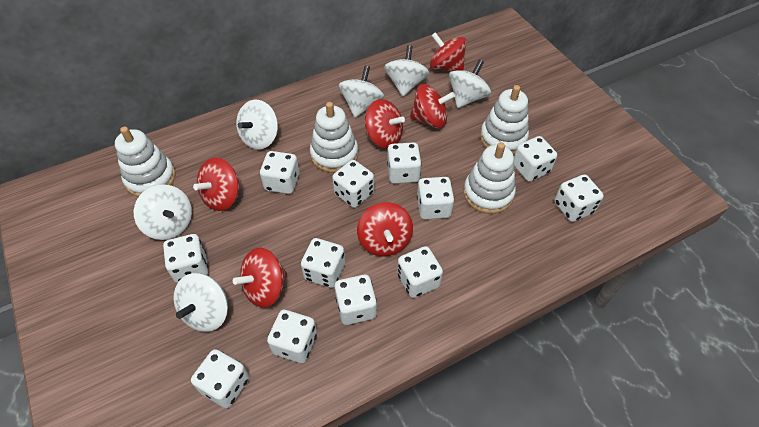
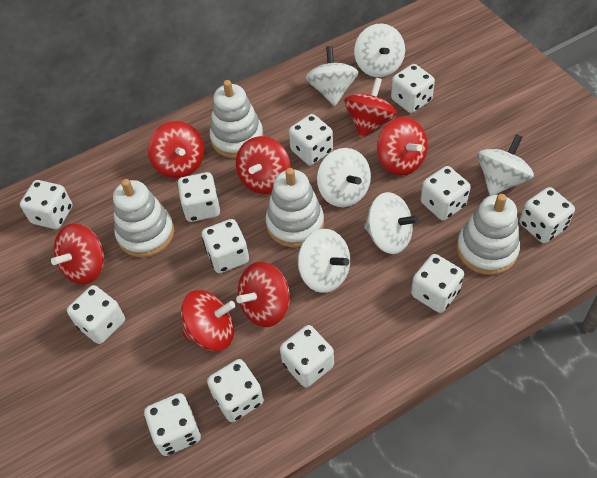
red spinning top: [193,157,239,211] [233,247,287,308] [357,202,413,257] [365,99,405,149] [410,84,455,128] [430,32,467,71] = 6 -> [51,223,104,285] [148,121,204,178] [181,290,235,351] [236,136,290,194] [236,262,290,327] [344,78,397,139] [377,117,428,175] = 7

